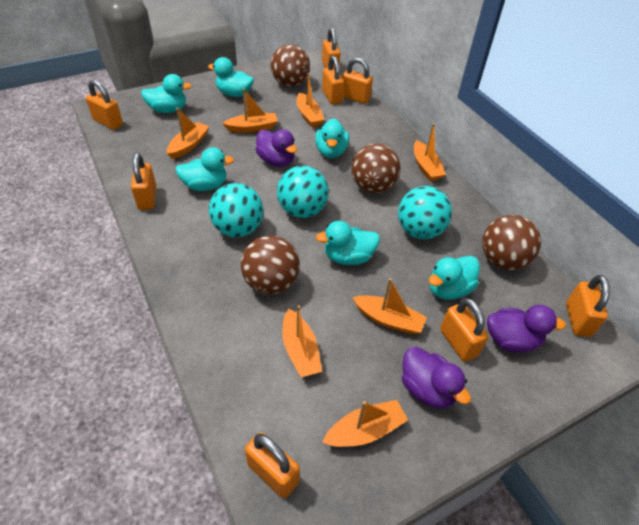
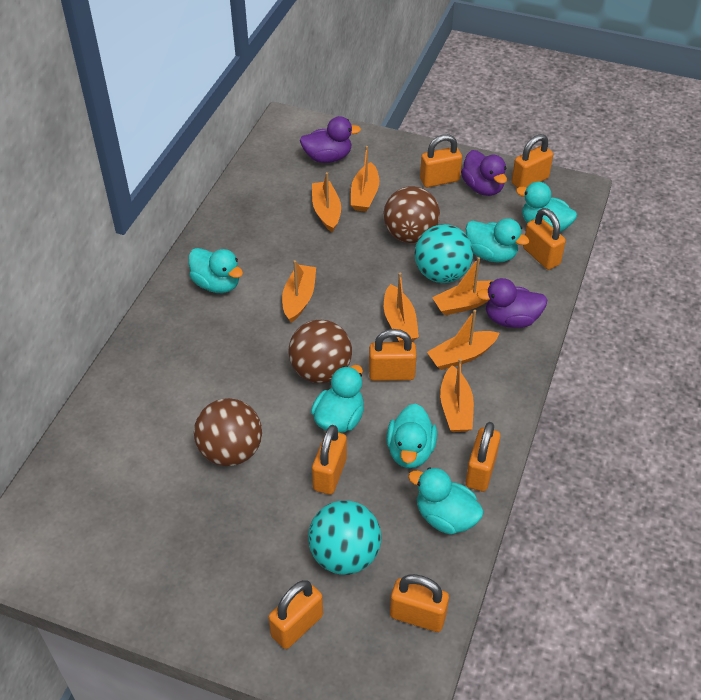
brown ball: [241,235,300,295] [270,44,310,87] [351,143,401,193] [482,215,541,270] = 4 -> [194,398,262,466] [289,319,352,383] [384,186,440,243] = 3
turquoise ball: [209,183,263,237] [277,166,329,218] [398,186,452,239] = 3 -> [308,501,381,575] [414,224,473,283] = 2

